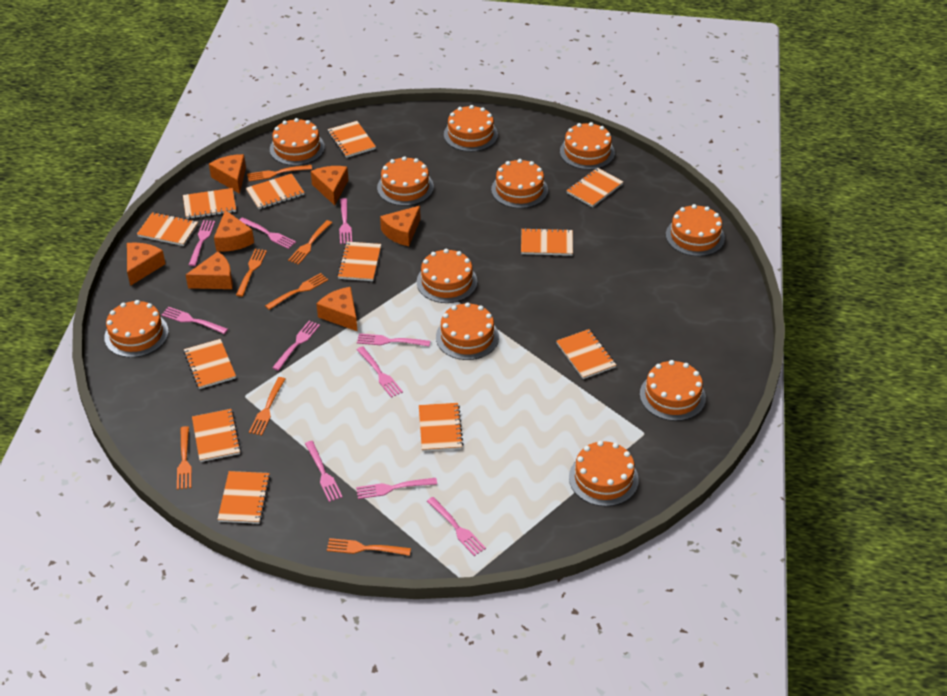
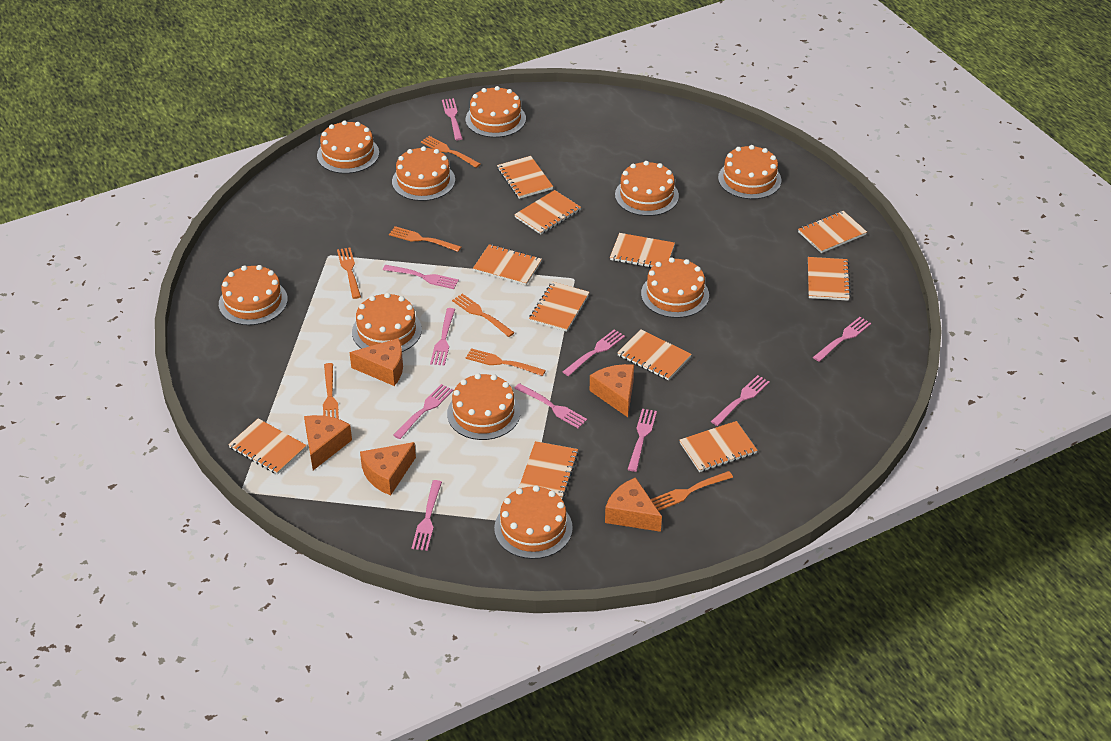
orange cake: [104,300,169,357] [270,118,325,166] [377,156,434,206] [417,249,477,303] [436,302,499,360] [444,105,498,152] [491,159,548,208] [560,122,615,170] [569,441,639,506] [640,360,706,421] [666,204,725,256] = 11 -> [219,265,288,325] [317,121,379,174] [352,293,422,352] [392,146,455,201] [447,373,520,440] [466,86,526,138] [494,485,573,559] [615,161,679,216] [641,257,709,318] [718,145,782,199] = 10
orange cheese: [127,242,166,286] [186,252,233,289] [209,154,246,194] [214,210,254,252] [311,166,348,205] [317,287,357,331] [380,206,421,246] = 7 -> [304,415,352,470] [350,338,403,386] [360,442,416,495] [590,364,634,417] [605,477,662,532] = 5
orange notebook: [137,212,198,246] [183,188,236,219] [184,339,236,389] [192,409,241,462] [217,471,270,524] [246,173,305,209] [328,121,376,158] [337,242,381,281] [419,403,463,452] [521,228,573,256] [557,329,616,379] [566,167,623,207] = 12 -> [228,418,307,475] [473,244,542,285] [497,156,553,199] [514,190,581,234] [519,441,579,499] [529,282,589,332] [610,233,675,268] [617,329,692,380] [679,421,758,472] [798,211,867,253] [808,257,851,301] = 11

